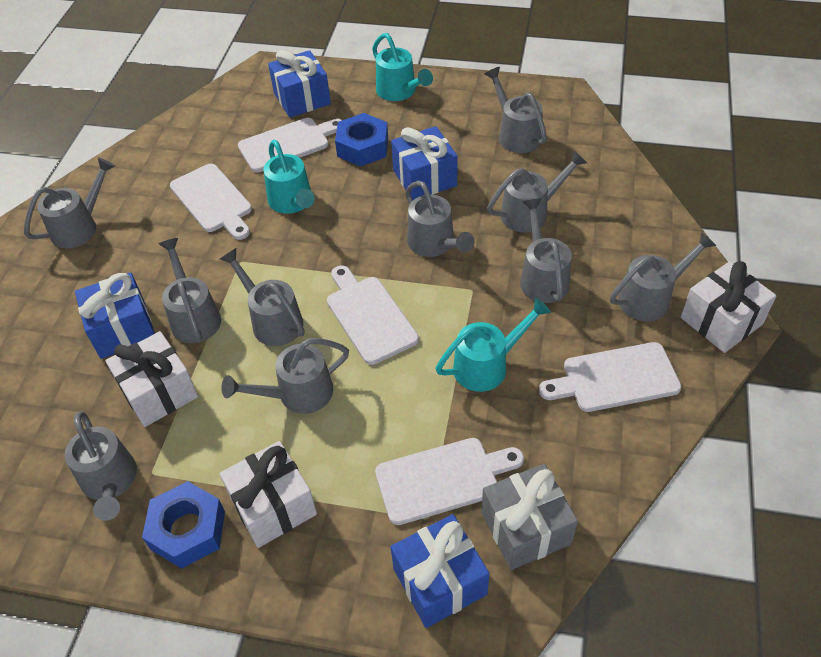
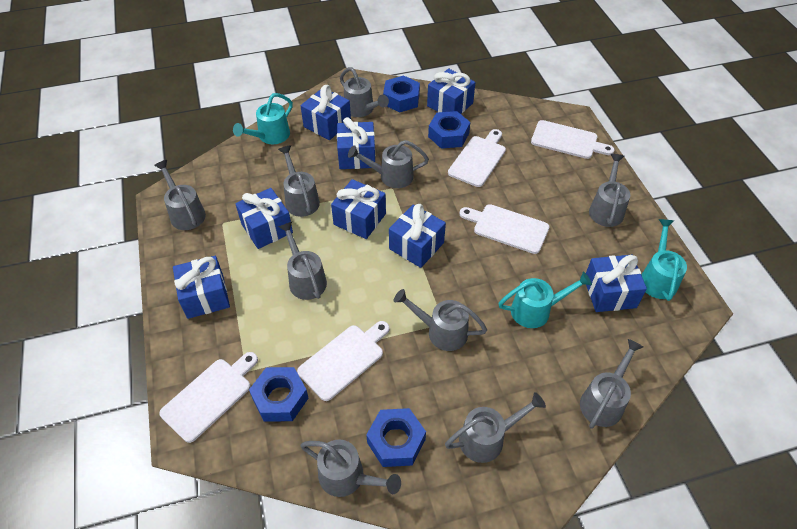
blue gift: [75,272,155,359] [268,50,331,118] [391,126,458,200] [391,514,489,628] = 4 -> [173,256,230,319] [235,188,293,249] [301,85,351,140] [331,179,386,239] [337,117,375,169] [389,204,446,268] [427,68,476,114] [586,255,647,312] = 8
blue nut: [142,481,225,569] [335,113,388,167] = 2 -> [249,367,308,422] [366,408,426,467] [383,76,420,113] [428,111,470,149] = 4
grey gift: [481,464,578,570] = 1 -> none = 0
white gift: [105,331,198,427] [220,441,317,548] [681,261,777,353] = 3 -> none = 0

